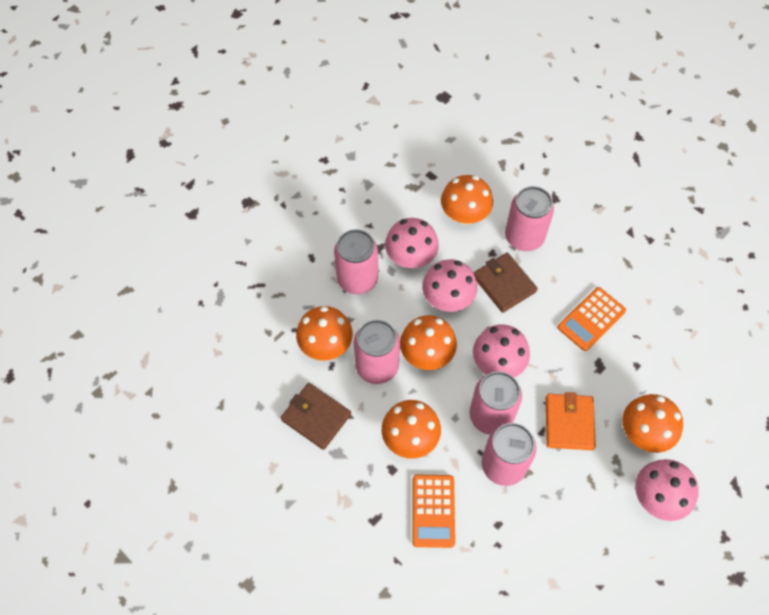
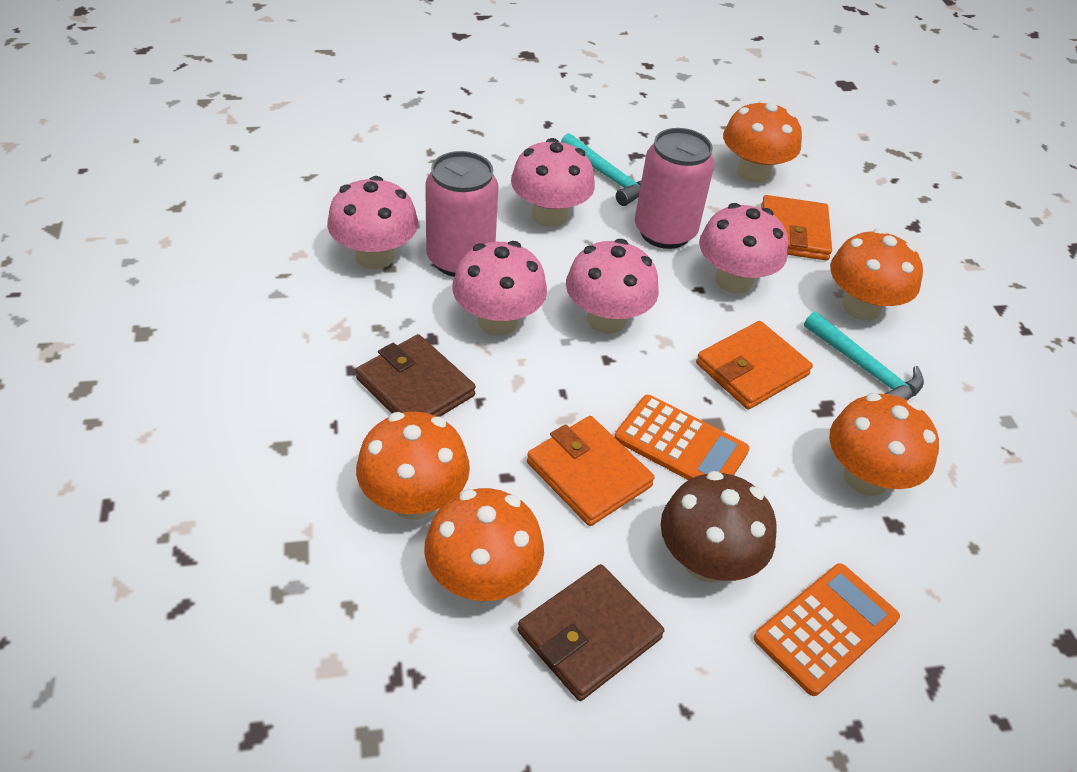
brown mushroom: none = 0 -> [661,471,777,583] = 1
orange wallet: [546,392,596,450] = 1 -> [527,416,655,526] [696,321,813,410] [761,195,832,260] = 3
pink can: [334,229,378,294] [354,320,400,384] [469,371,522,435] [482,423,536,486] [505,186,554,251] = 5 -> [425,151,499,277] [635,128,715,249] = 2
pink mushroom: [385,218,439,268] [422,259,477,312] [473,325,530,377] [635,459,699,521] = 4 -> [327,176,418,269] [452,241,547,336] [511,138,595,227] [566,239,659,334] [699,203,788,294] = 5
turquoise hammer: none = 0 -> [561,133,641,206] [804,312,924,400] = 2

